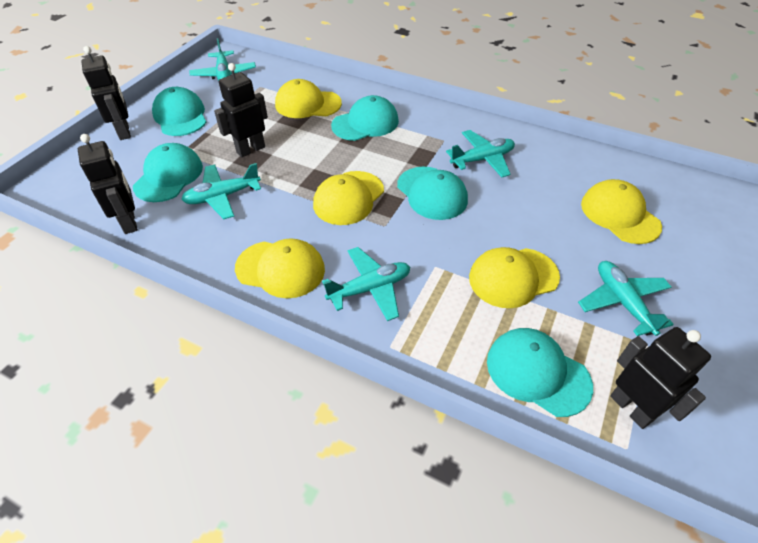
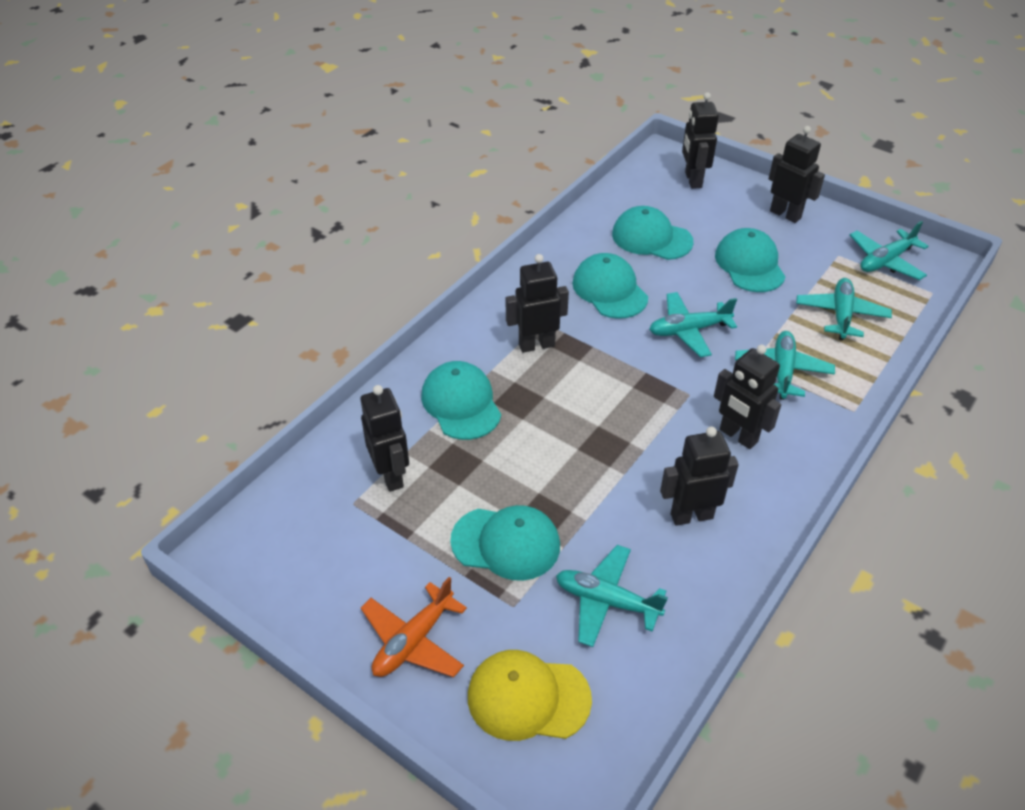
black robot: [78,134,138,234] [81,46,131,140] [214,63,268,157] [610,327,711,429] = 4 -> [361,385,409,492] [506,254,569,353] [660,426,739,526] [682,92,719,189] [714,345,781,449] [769,126,825,223] = 6
orange plane: none = 0 -> [361,577,467,677] = 1
yellow cap: [235,238,325,298] [275,79,342,118] [313,171,384,225] [469,247,560,308] [581,179,662,244] = 5 -> [468,650,592,741] = 1

